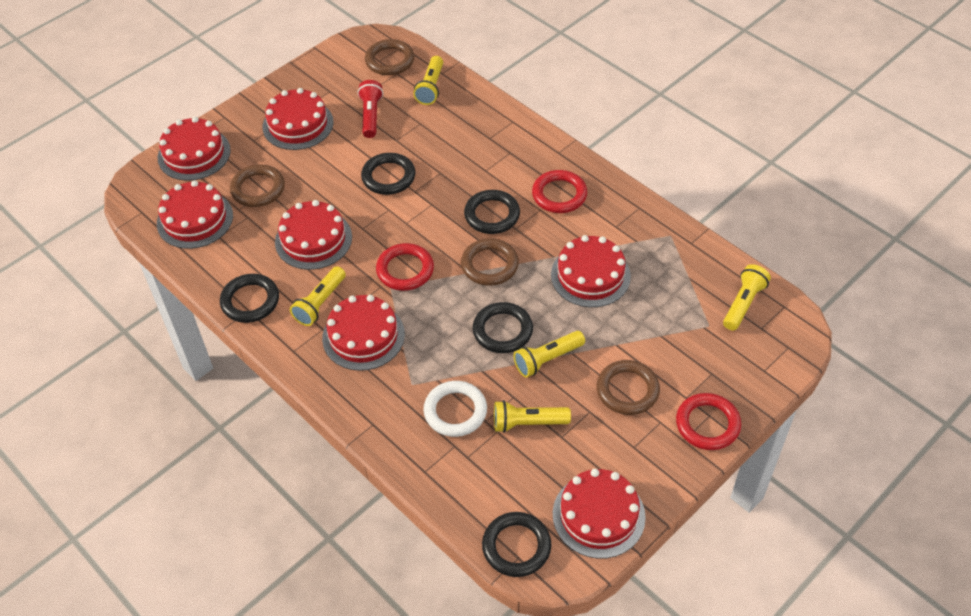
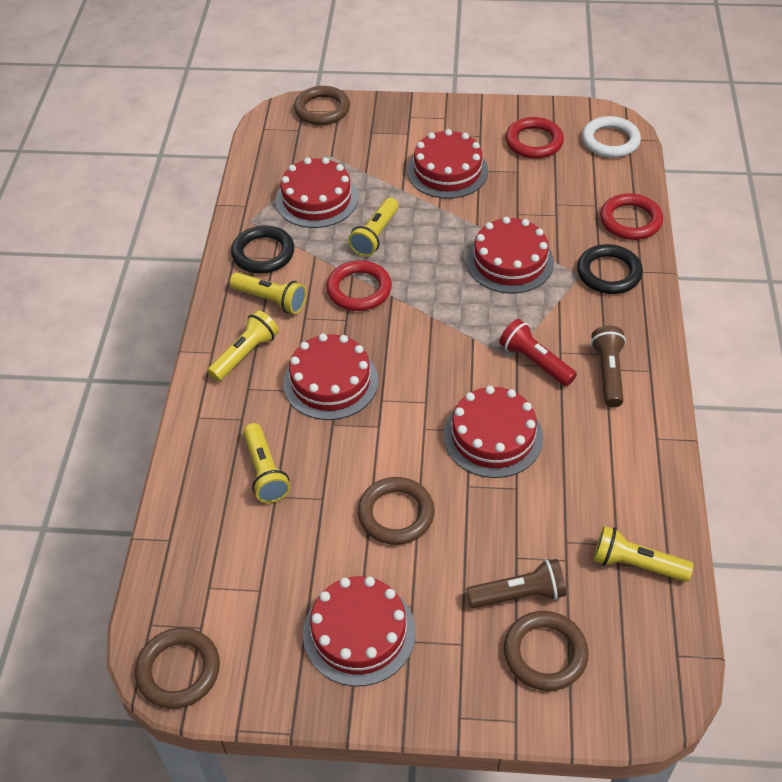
black ring: [220,274,279,323] [361,153,415,195] [464,190,520,234] [473,302,533,353] [482,512,551,577] = 5 -> [231,225,294,274] [577,244,643,294] = 2
brown flashlight: none = 0 -> [466,559,566,608] [591,326,626,408] = 2
red cake: [157,180,233,249] [158,117,231,181] [262,88,334,150] [275,200,352,270] [322,295,405,371] [551,235,631,307] [553,469,646,559] = 7 -> [276,157,358,228] [283,334,378,420] [303,576,416,686] [407,129,488,199] [443,386,543,478] [466,217,554,293] = 6

